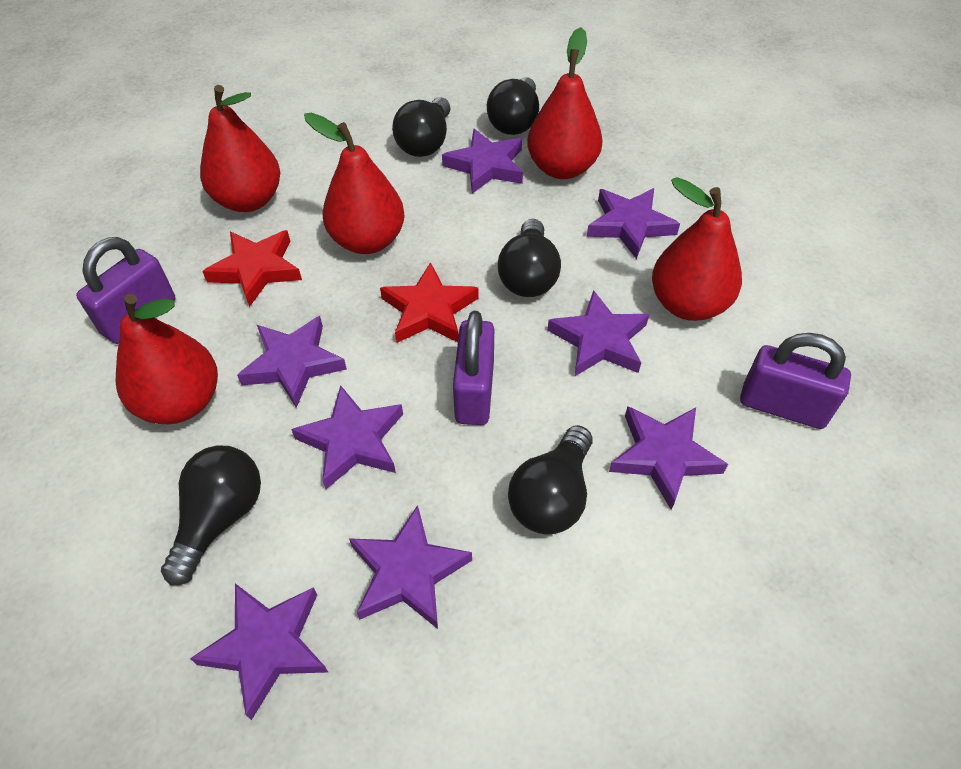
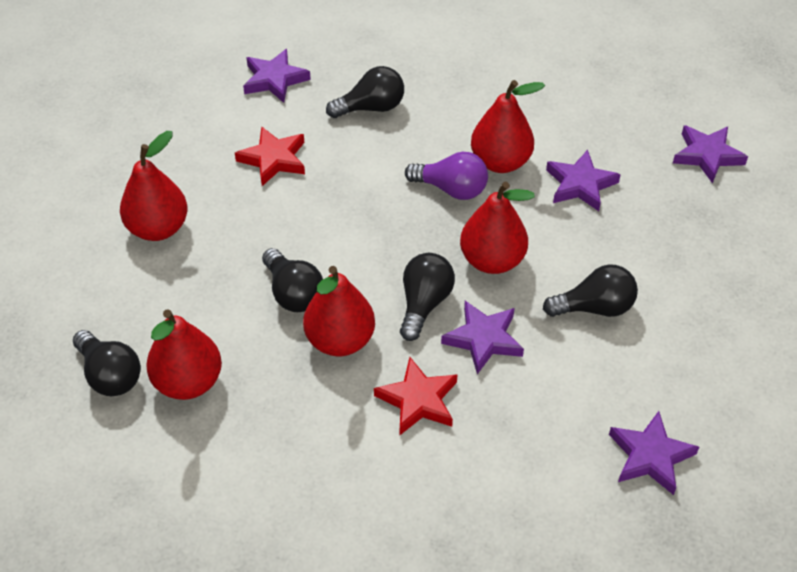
purple light bulb: none = 0 -> [405,152,488,200] = 1
purple padlock: [76,237,175,344] [453,311,494,425] [740,333,851,429] = 3 -> none = 0
purple star: [190,583,329,720] [237,316,347,408] [291,385,403,489] [349,505,472,629] [442,129,523,194] [547,290,649,376] [587,188,680,259] [609,406,728,510] = 8 -> [243,49,311,103] [441,301,524,374] [546,150,621,211] [609,411,699,495] [673,125,748,183] = 5

